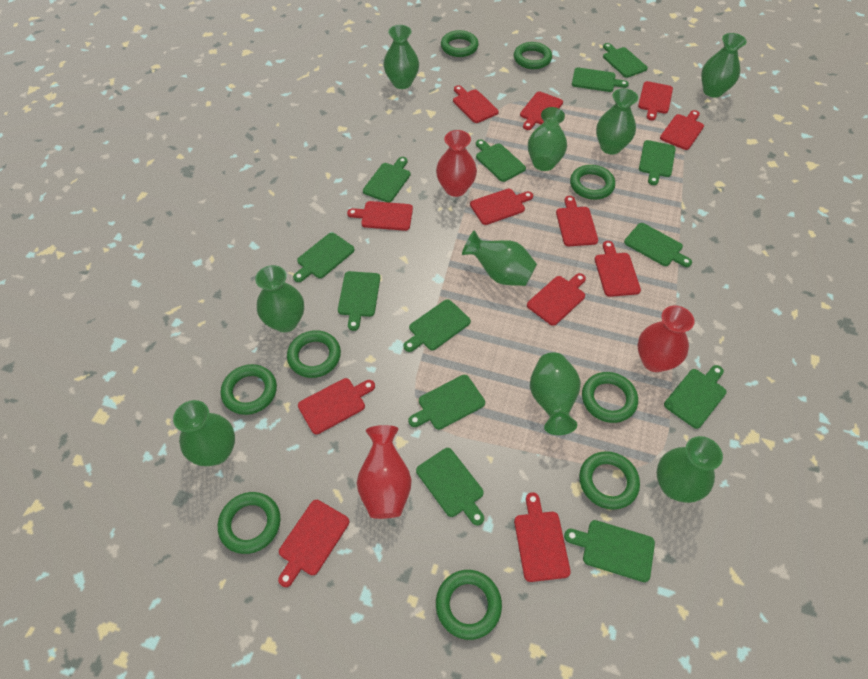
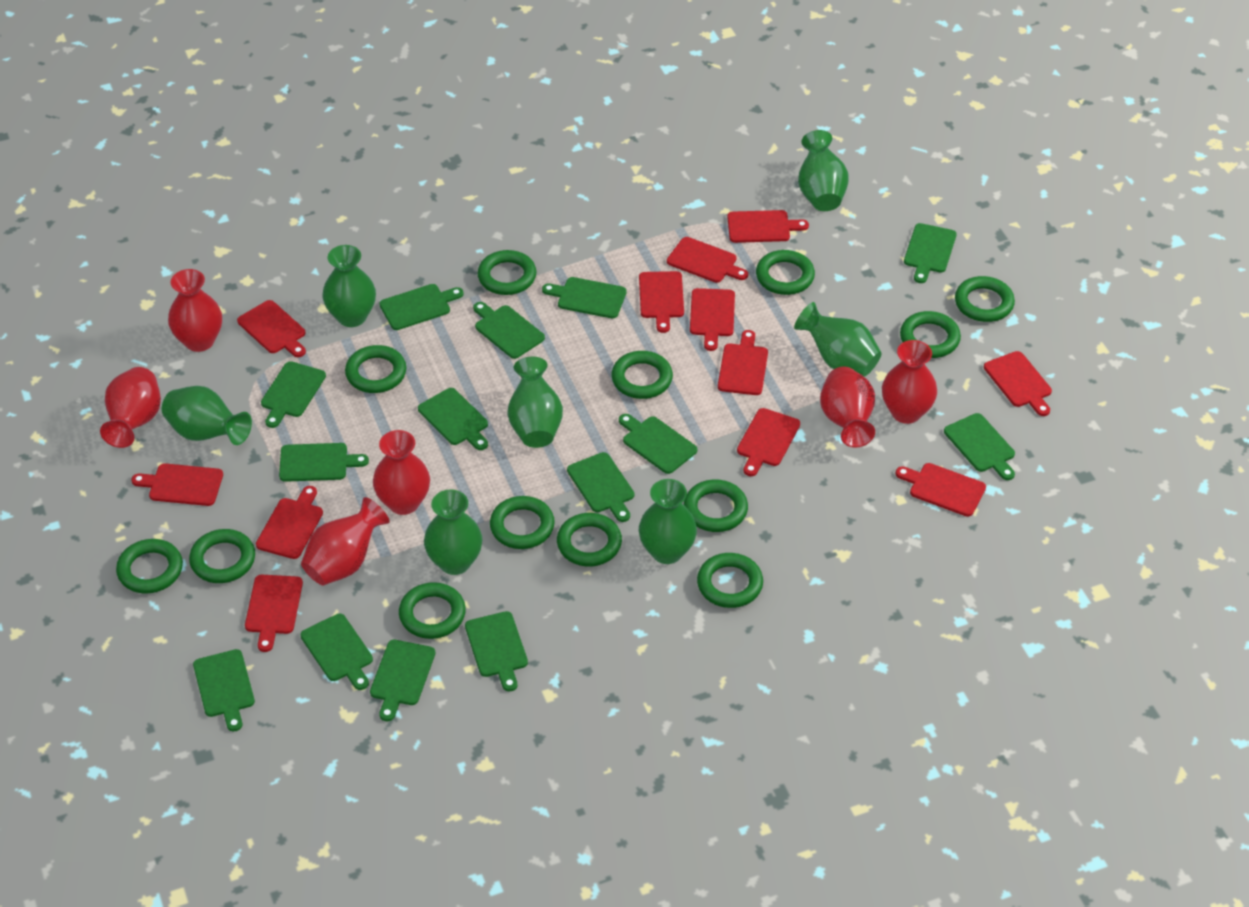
green cutting board: [293,232,354,282] [338,271,380,331] [363,157,411,202] [403,299,471,352] [408,375,485,430] [416,448,484,525] [476,139,526,182] [564,520,655,582] [572,67,629,92] [603,43,648,78] [624,223,692,267] [639,140,676,185] [664,365,727,429] = 13 -> [193,649,255,731] [261,361,326,428] [279,443,369,482] [301,614,373,690] [370,640,435,721] [379,284,464,330] [418,388,488,450] [465,611,528,692] [473,302,545,359] [542,277,627,318] [567,452,634,522] [619,414,697,474] [904,223,957,283] [944,413,1015,480] = 14
green ring: [218,492,280,554] [221,364,277,415] [287,330,341,378] [436,570,502,640] [441,30,479,57] [514,42,552,69] [570,165,615,200] [579,451,640,510] [582,372,638,423] = 9 -> [116,539,183,594] [189,529,255,583] [345,345,406,393] [399,582,466,639] [478,250,536,295] [490,496,555,549] [557,513,622,566] [612,351,673,399] [684,479,748,532] [697,553,763,608] [756,250,815,295] [900,311,961,358] [955,276,1015,322] = 13
green vase: [173,400,235,466] [255,265,304,332] [383,25,419,89] [462,230,537,286] [528,107,567,171] [530,352,581,435] [596,89,638,155] [657,436,723,503] [701,33,746,98] = 9 -> [162,386,252,445] [323,245,376,327] [424,489,482,575] [507,357,563,448] [639,479,697,564] [794,302,882,376] [798,130,849,211] = 7
red vase: [357,425,412,519] [436,130,477,197] [638,305,695,372] = 3 -> [100,367,161,448] [168,269,222,352] [301,497,390,586] [373,430,430,515] [820,367,875,448] [882,340,937,424] = 6

